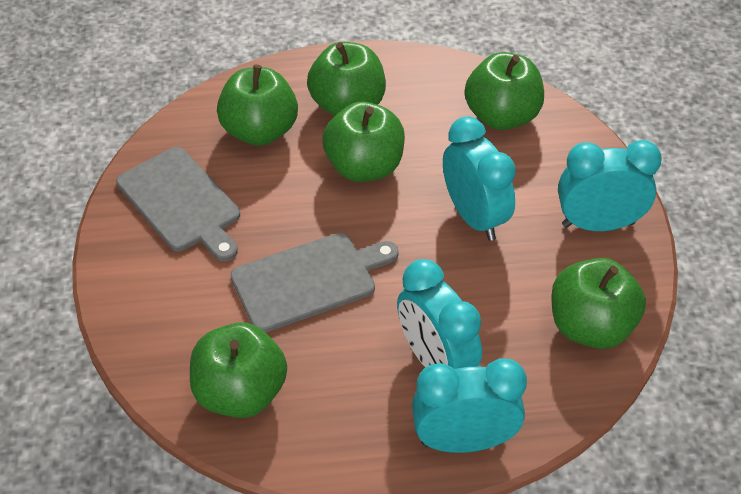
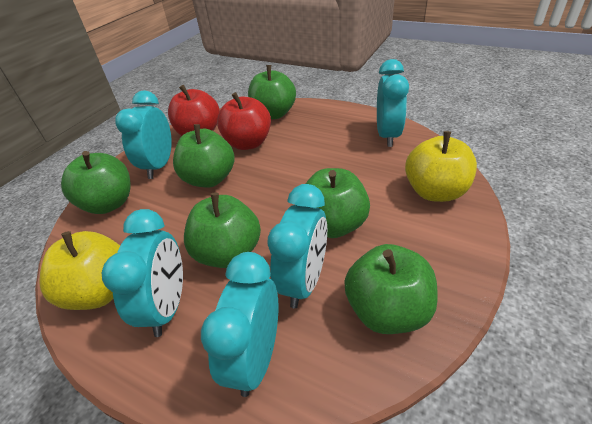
grey cutting board: [116,147,240,261] [231,233,399,333] = 2 -> none = 0
red apple: none = 0 -> [168,85,220,136] [217,92,271,150] = 2
turquoise clock: [397,259,482,369] [412,358,527,453] [443,116,516,241] [558,140,662,231] = 4 -> [102,209,183,337] [115,90,172,179] [201,252,279,397] [267,184,327,308] [377,59,409,147] = 5
yellow apple: none = 0 -> [40,231,120,310] [405,131,477,202] = 2

